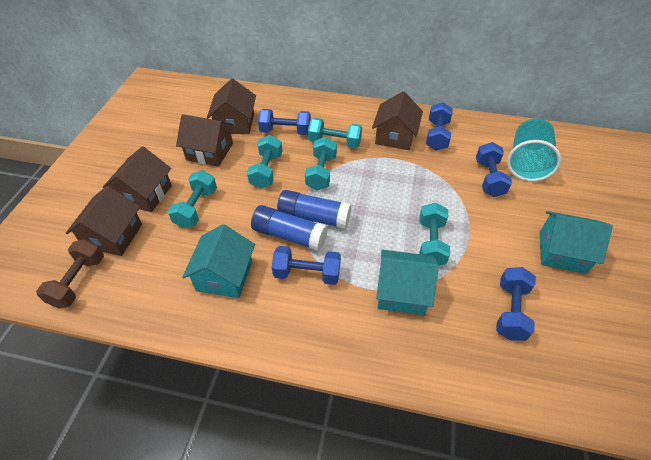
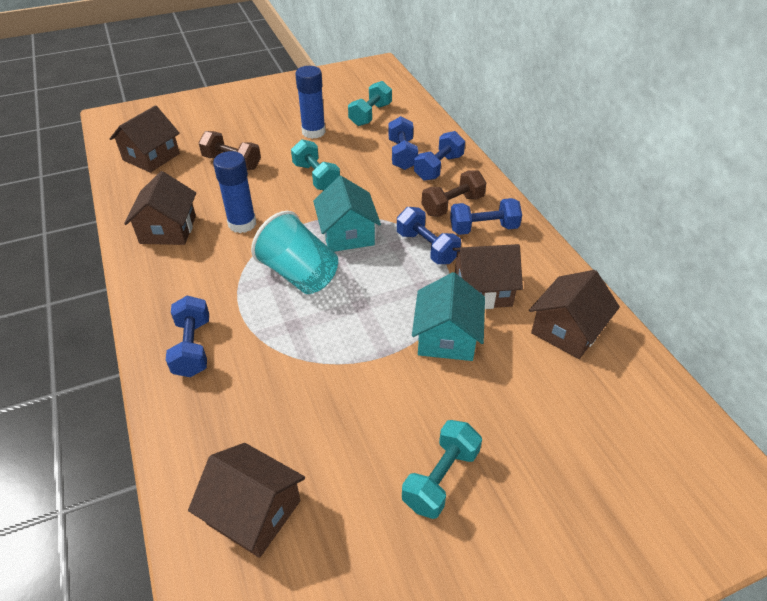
brown dumbbell: [36,239,104,308] = 1 -> [199,131,261,170] [421,170,486,217] = 2
turquoise dumbbell: [168,170,217,228] [247,135,282,189] [305,137,337,190] [308,118,362,149] [419,203,450,266] = 5 -> [291,139,340,190] [348,81,392,126] [402,420,482,519] = 3
turquoise house: [182,224,255,298] [376,249,439,315] [540,211,613,274] = 3 -> [313,176,381,252] [412,272,485,361] = 2

